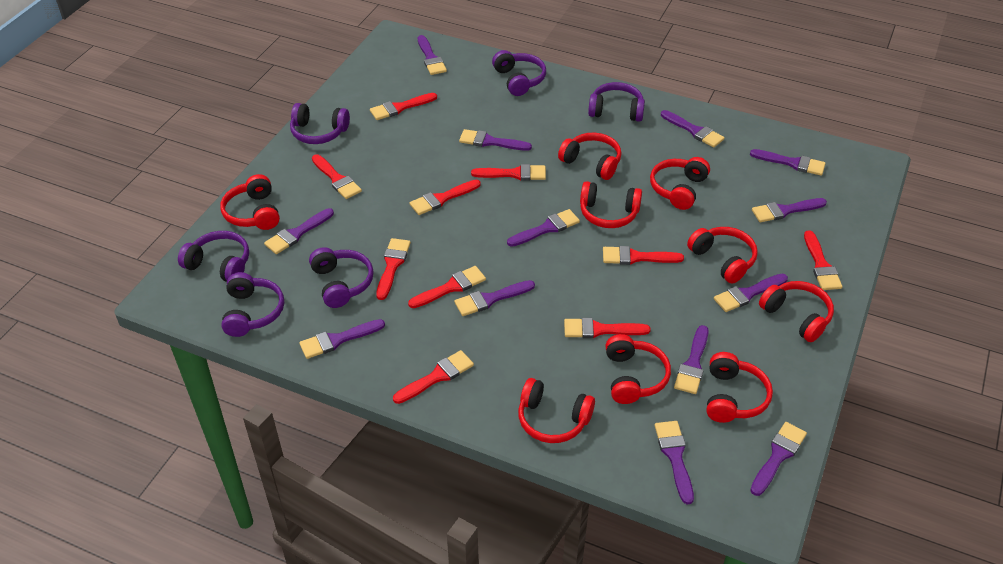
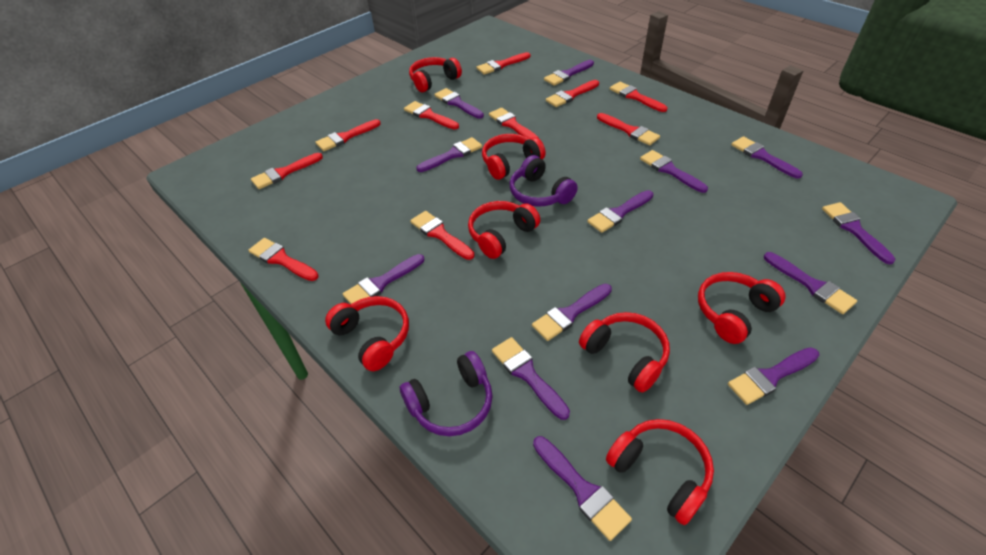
purple headphones: [178,231,249,282] [221,272,284,337] [290,103,350,144] [309,247,374,308] [492,50,546,96] [588,82,645,122] = 6 -> [400,351,493,436] [510,155,578,207] = 2
red headphones: [220,174,280,230] [518,378,595,443] [558,133,621,180] [580,181,642,228] [605,334,671,404] [650,157,710,210] [687,227,758,284] [707,352,773,423] [759,281,834,342] = 9 -> [325,296,409,371] [409,57,462,92] [468,201,540,259] [482,134,546,180] [579,312,670,393] [606,419,714,525] [698,272,785,344] = 7

